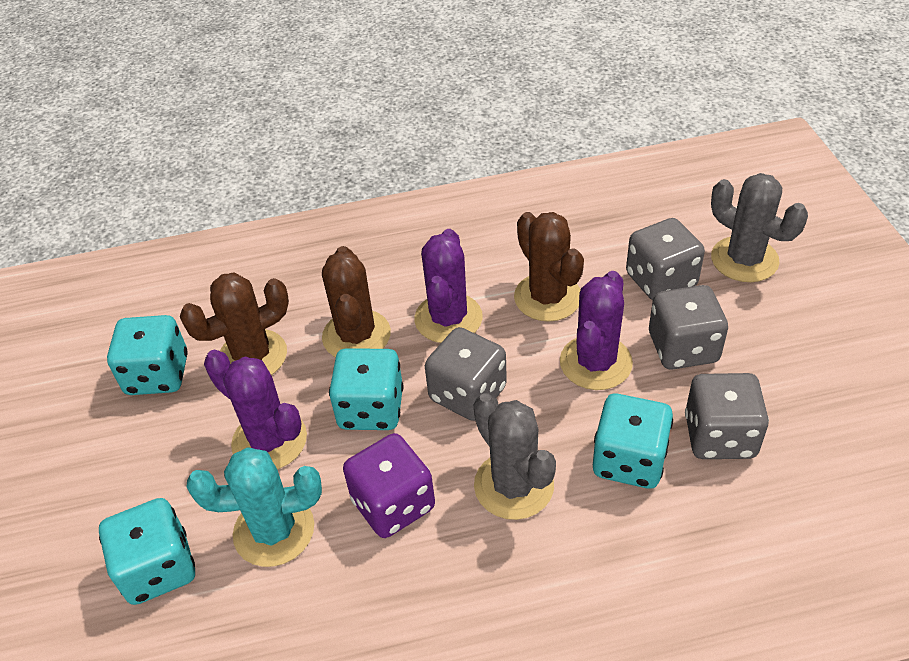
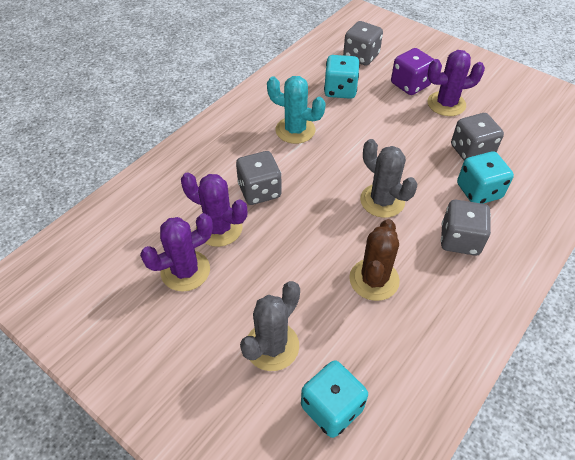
brown cactus: [180,272,289,375] [322,246,391,357] [514,212,584,322] = 3 -> [349,219,400,301] = 1
turquoise dice: [99,498,195,605] [107,315,188,395] [329,348,403,430] [593,394,673,489] = 4 -> [301,360,368,438] [324,55,360,99] [457,151,514,204] = 3

